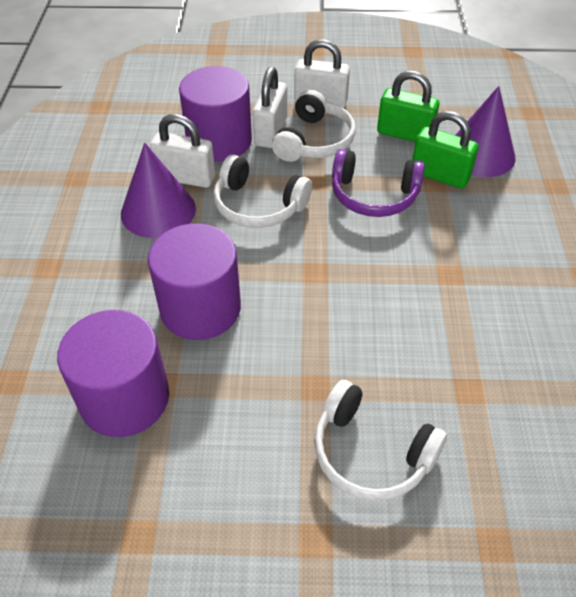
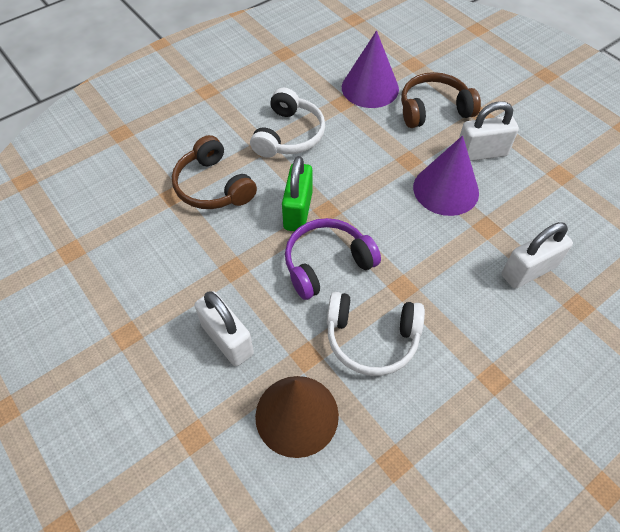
brown cone: none = 0 -> [255,376,339,458] = 1
brown headphones: none = 0 -> [172,135,257,209] [401,72,481,128] = 2
green padlock: [377,71,439,142] [412,111,479,189] = 2 -> [282,156,312,231] = 1
purple cylinder: [57,310,169,437] [148,224,241,340] [179,66,252,162] = 3 -> none = 0
white headphones: [213,155,312,228] [272,90,356,162] [314,380,447,501] = 3 -> [250,88,325,158] [327,292,425,376] = 2

